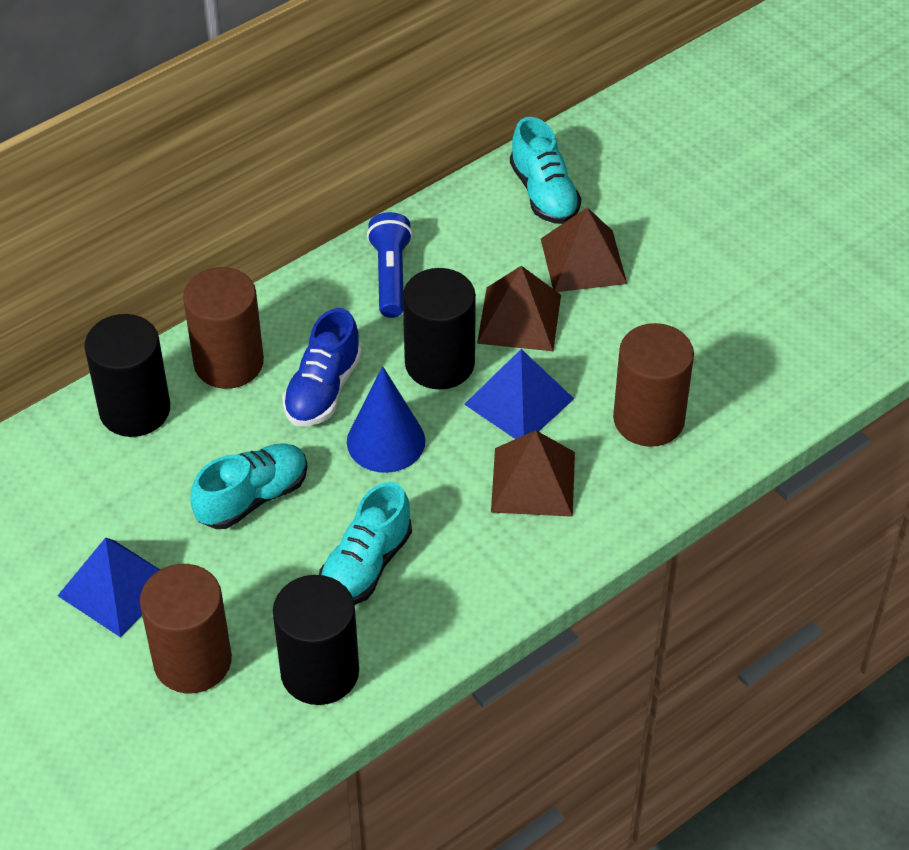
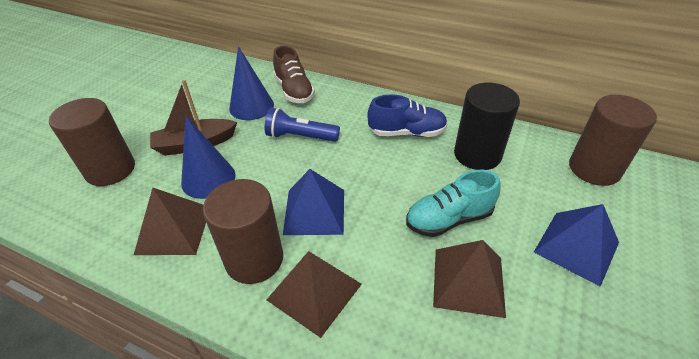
black cylinder: [85,314,170,437] [273,575,359,705] [403,268,476,390] = 3 -> [454,83,520,170] = 1
blue cone: [347,366,425,473] = 1 -> [181,116,236,199] [229,46,274,120] = 2
brown boat: none = 0 -> [150,80,237,156] = 1
brown shoe: none = 0 -> [273,46,315,103] = 1
turquoise shoe: [190,443,308,529] [319,482,412,605] [510,117,581,224] = 3 -> [406,170,501,237] = 1

